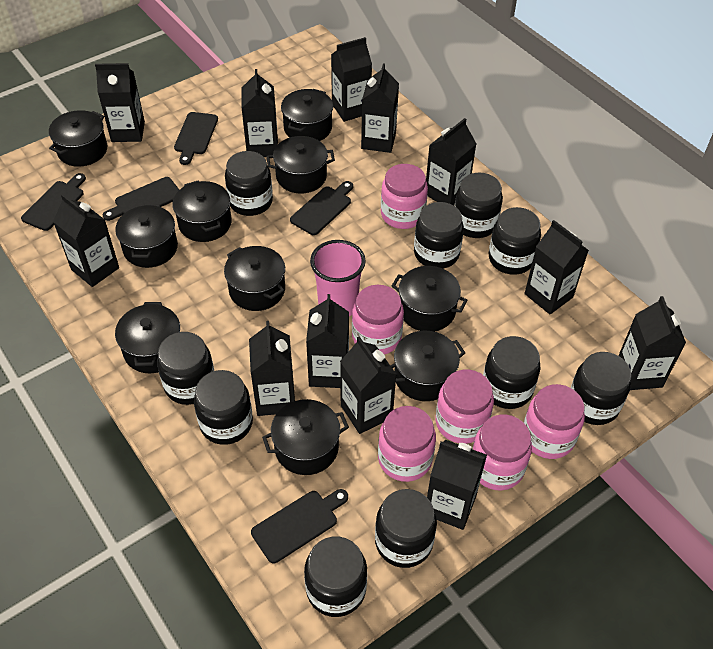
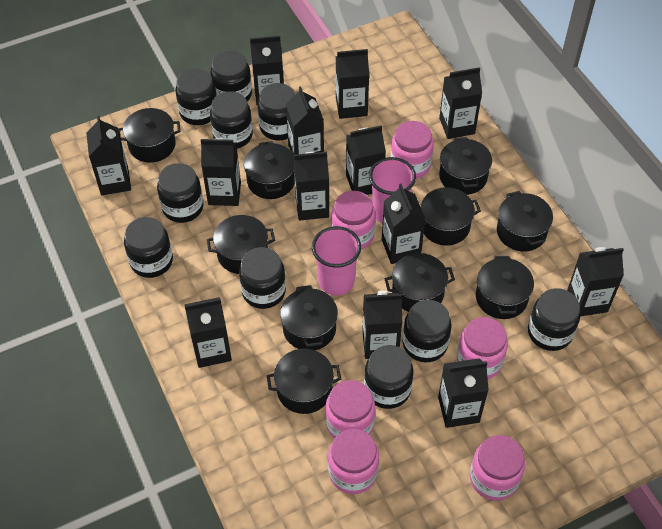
black carton: [53,194,119,287] [95,63,145,142] [242,69,278,157] [249,321,295,416] [306,294,349,388] [331,37,372,122] [340,336,397,434] [361,63,399,153] [426,118,476,206] [427,440,487,530] [524,220,589,314] [618,296,686,390] = 12 -> [86,116,131,195] [184,297,232,368] [201,138,241,206] [250,36,284,105] [286,87,324,155] [294,152,329,221] [336,49,369,119] [346,125,386,195] [362,291,402,359] [382,184,425,264] [438,358,489,428] [439,67,482,139] [567,247,624,316] = 13
black cutting board: [21,173,86,231] [103,177,179,221] [174,112,218,165] [251,489,348,563] [290,181,353,235] = 5 -> none = 0
pink cup: [310,240,366,316] = 1 -> [312,226,361,296] [369,157,416,224] = 2

